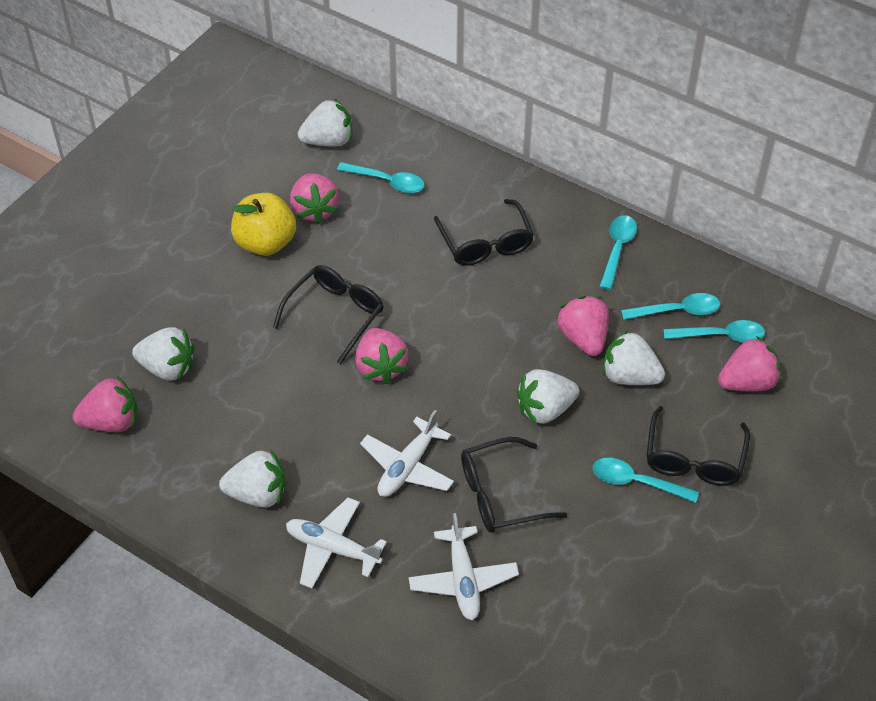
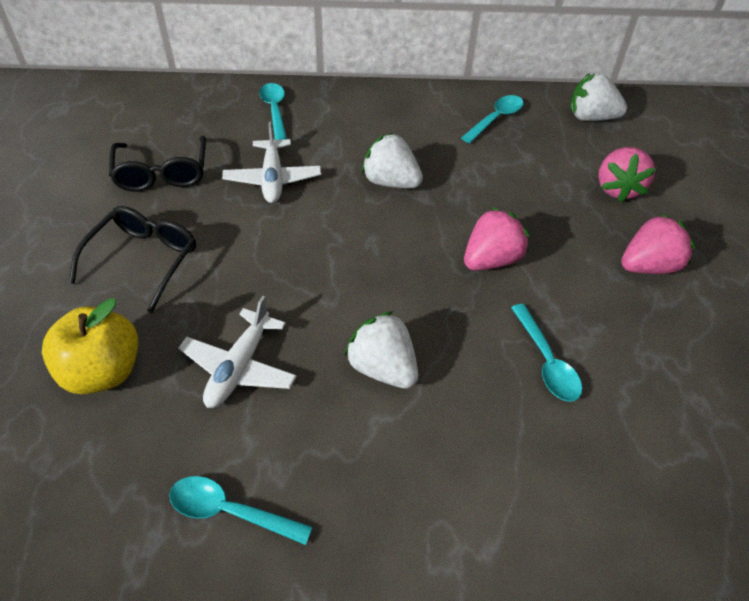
black glasses: [273,265,384,364] [434,199,534,266] [461,437,567,533] [646,406,750,486] = 4 -> [69,206,196,313] [109,136,206,191] = 2
pink strawberry: [73,376,138,432] [290,173,339,224] [355,328,408,384] [557,296,609,356] [718,336,781,392] = 5 -> [464,207,529,271] [598,147,656,202] [621,214,695,274] = 3
turquoise spoon: [337,162,425,193] [593,458,699,503] [599,215,637,290] [621,293,720,320] [664,320,765,343] = 5 -> [169,476,312,545] [259,83,287,140] [461,95,523,143] [511,304,582,402] = 4
white plane: [286,497,387,589] [360,410,454,497] [409,513,519,620] = 3 -> [178,296,297,408] [222,122,321,203] = 2
white strawberry: [132,327,195,381] [219,450,286,508] [298,98,352,147] [516,369,579,425] [602,330,665,385] = 5 -> [344,311,418,389] [362,133,423,188] [570,73,627,121] = 3

